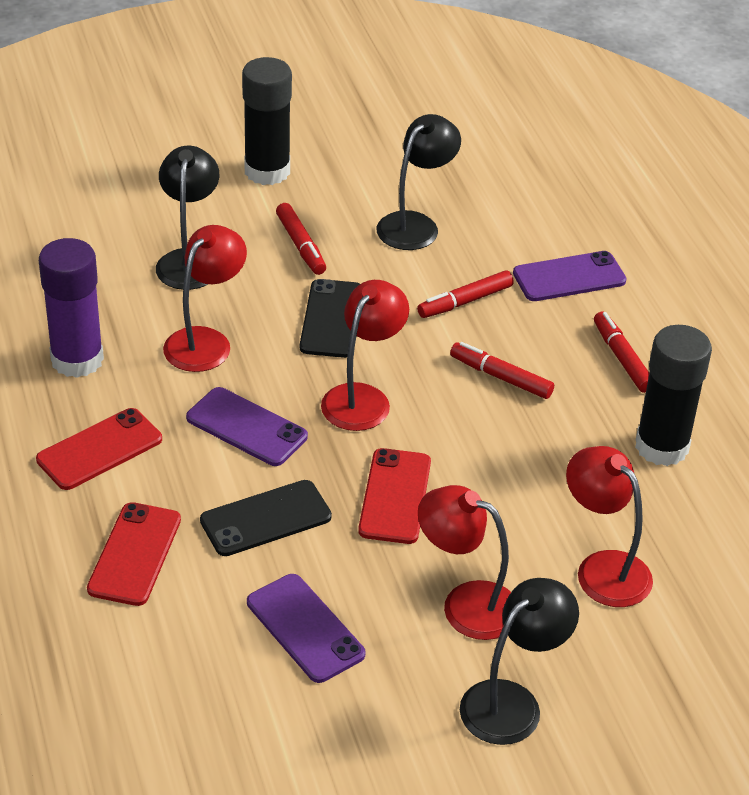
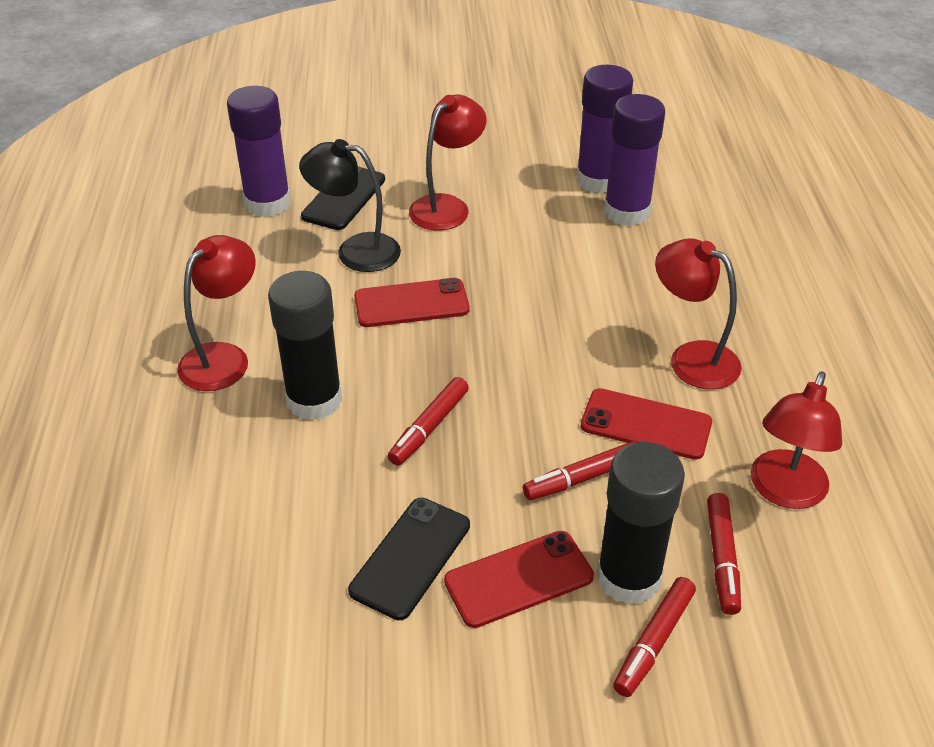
black lamp: [156,146,219,290] [377,114,461,250] [460,578,579,745] = 3 -> [299,139,401,272] = 1
purple glue stick: [39,238,104,378] = 1 -> [227,86,291,217] [576,65,633,193] [604,94,665,226] = 3
purple phone: [186,387,308,466] [247,574,365,683] [513,251,627,301] = 3 -> none = 0

